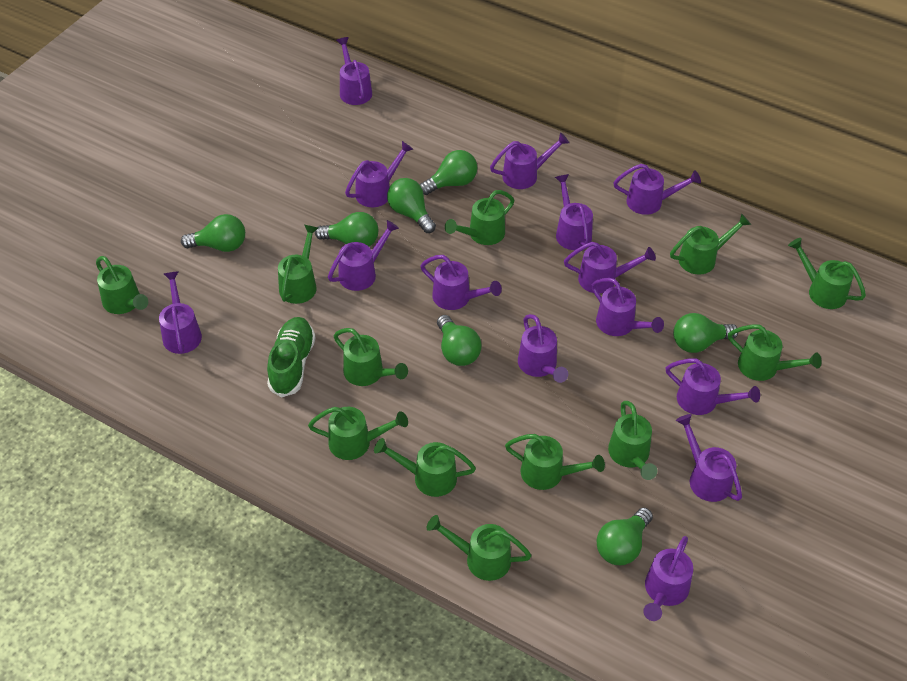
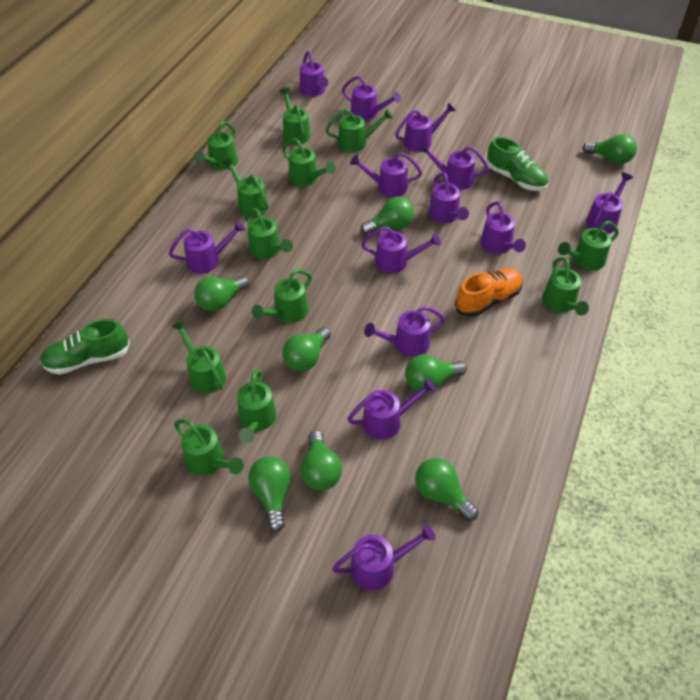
green light bulb: [181,214,245,252] [315,212,378,247] [387,178,436,233] [420,150,477,195] [437,315,482,366] [597,508,653,565] [673,313,738,353] = 7 -> [194,276,249,311] [248,456,291,532] [282,327,331,371] [300,431,342,491] [361,197,414,235] [405,354,467,392] [415,458,479,521] [582,134,637,164] = 8
green shoe: [267,317,316,397] = 1 -> [40,319,130,375] [487,137,548,191] = 2
orange shoe: none = 0 -> [455,268,523,317] = 1
purple watering can: [159,271,202,354] [328,220,399,291] [336,37,372,105] [345,141,413,207] [420,255,502,310] [490,132,569,189] [518,314,568,383] [555,174,593,250] [564,242,656,293] [592,278,664,336] [613,164,701,215] [643,536,693,621] [666,358,760,415] [676,414,742,502] = 14 -> [169,221,245,274] [300,51,328,97] [332,524,435,591] [342,76,401,121] [347,378,436,439] [350,152,422,197] [361,226,441,273] [364,306,445,357] [395,103,456,152] [419,143,489,190] [428,172,469,224] [480,201,526,254] [586,172,633,234] = 13

